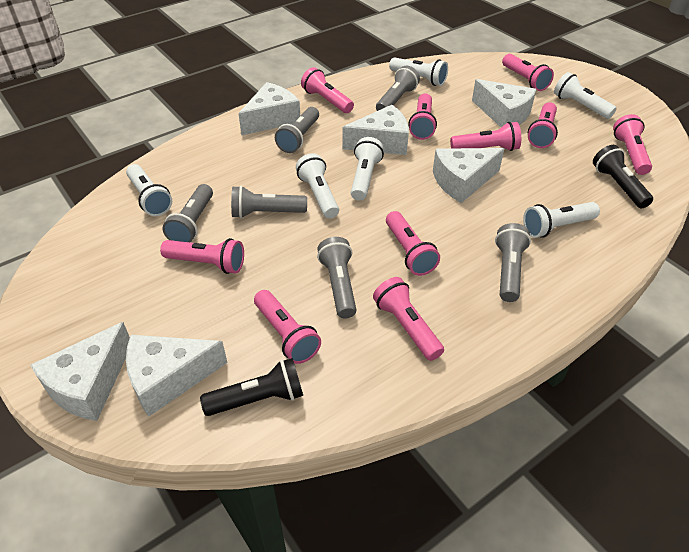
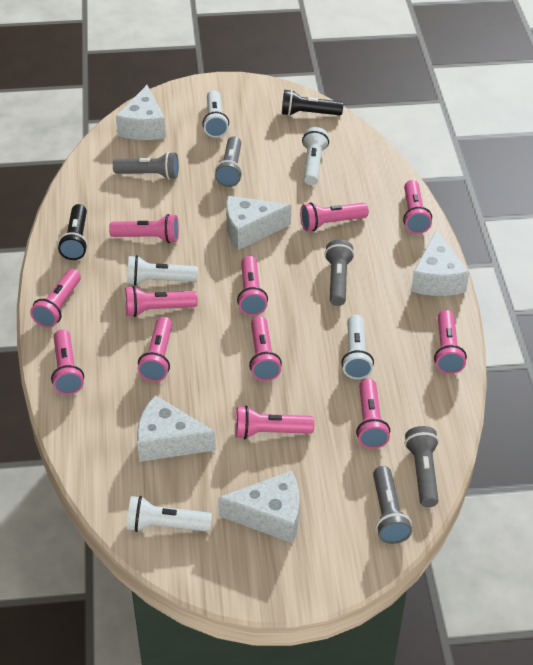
grey flashlight: [162,184,213,243] [231,186,307,218] [275,107,319,153] [317,237,356,319] [376,66,420,111] [495,223,531,302] = 6 -> [113,152,179,180] [215,136,242,187] [325,239,354,306] [373,466,412,544] [405,426,439,507] = 5
pink flashlight: [160,238,244,274] [254,290,321,364] [301,67,354,113] [373,277,444,361] [386,211,440,276] [408,93,437,140] [450,122,521,151] [502,54,554,91] [528,102,558,148] [613,114,652,175] = 10 -> [30,269,81,328] [51,329,84,395] [109,214,179,243] [125,286,198,317] [138,317,172,382] [235,405,315,439] [237,256,268,316] [249,316,282,381] [300,202,369,231] [356,378,390,449] [403,180,432,234] [434,310,467,374] = 12
white cheese: [30,322,130,421] [126,335,227,417] [238,82,300,135] [343,105,409,155] [433,148,504,203] [472,79,536,127] = 6 -> [116,85,166,140] [137,395,216,462] [218,471,300,543] [226,196,292,250] [411,230,469,296] = 5
white flashlight: [126,164,172,216] [296,153,339,219] [351,137,384,201] [389,57,448,86] [523,202,600,238] [554,72,617,119] = 6 -> [127,255,198,286] [127,496,212,532] [202,90,229,138] [302,127,329,185] [341,314,374,379] = 5

